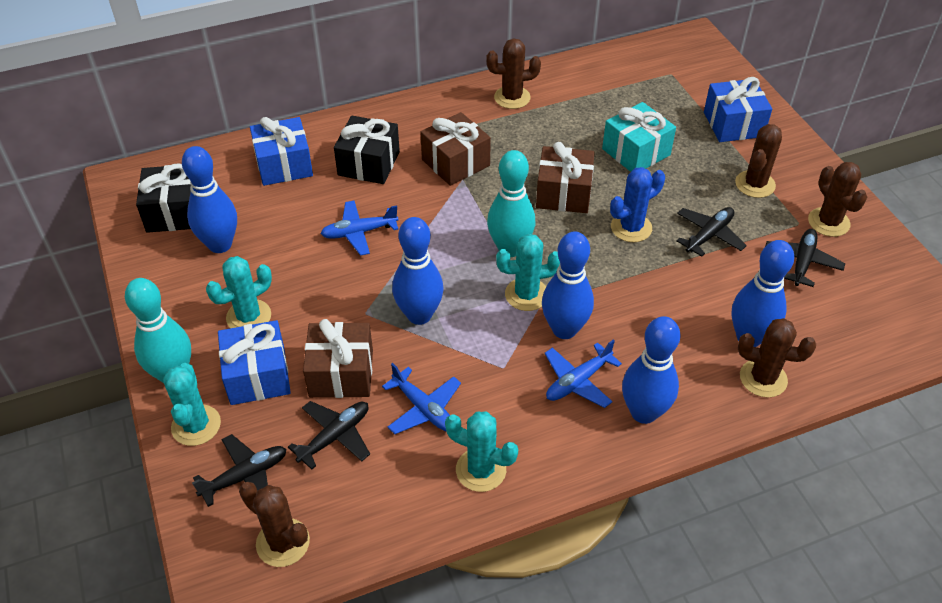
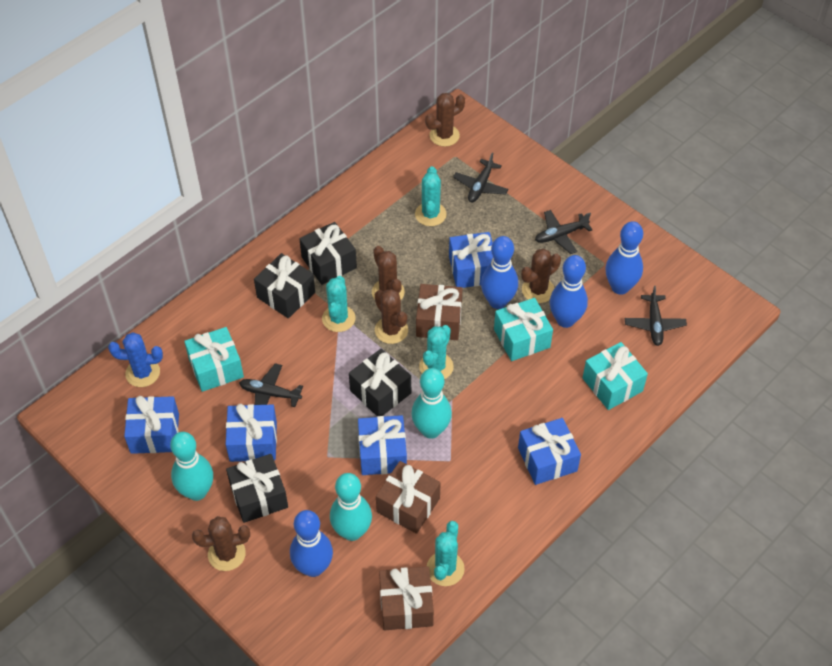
black gift: [136,163,191,233] [334,116,400,184] = 2 -> [226,454,288,523] [254,253,315,318] [299,222,357,285] [349,348,411,417] = 4
blue bowling pin: [182,146,237,253] [392,217,444,325] [542,232,594,339] [622,316,680,424] [731,240,794,347] = 5 -> [290,510,333,577] [481,236,518,309] [550,255,588,328] [605,221,643,295] = 4
blue gift: [218,320,291,405] [250,117,313,186] [704,77,772,142] = 3 -> [124,396,179,454] [226,404,277,462] [358,415,407,475] [449,232,493,288] [518,418,581,485] = 5
blue plane: [320,201,399,256] [382,363,461,434] [545,340,622,408] = 3 -> none = 0
turquoise bowling pin: [125,278,191,383] [487,150,535,257] = 2 -> [170,432,213,501] [330,473,372,541] [411,368,452,439] = 3
turquoise gift: [602,102,676,172] = 1 -> [184,327,244,392] [494,298,553,361] [583,342,648,410] = 3

